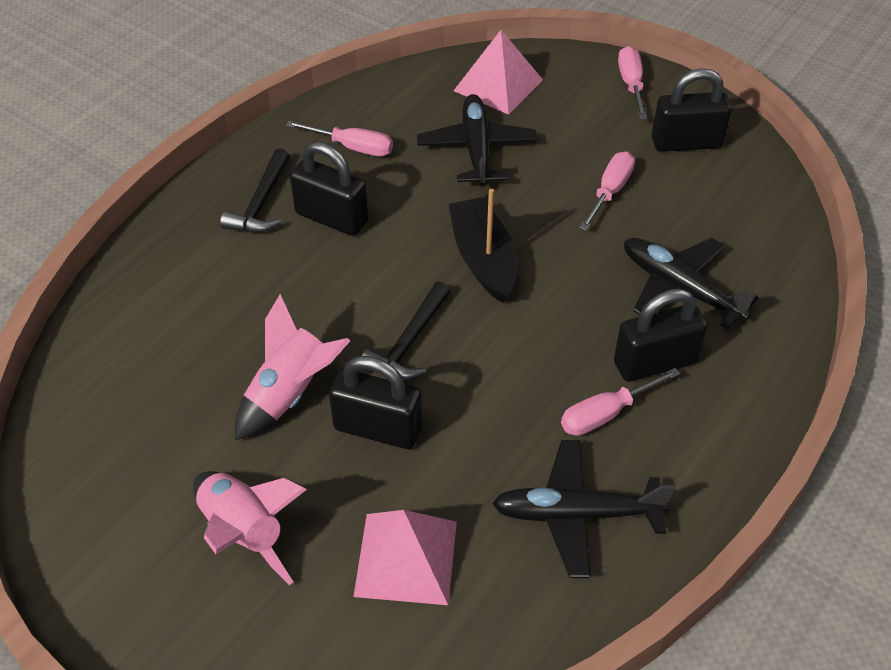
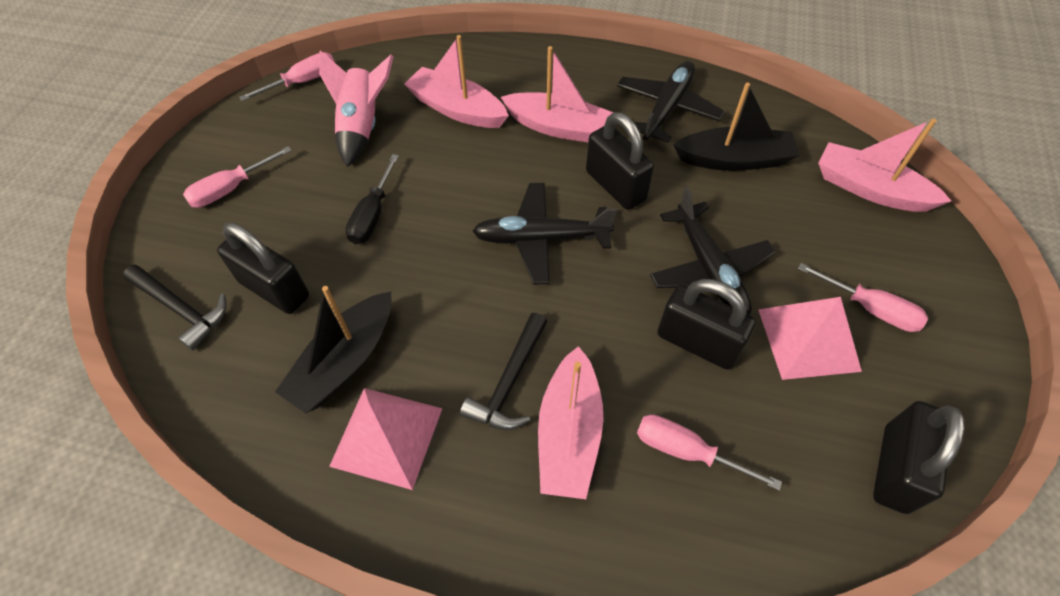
black boat: [449,189,517,303] = 1 -> [275,286,392,414] [673,83,800,171] = 2
black screwdriver: none = 0 -> [345,154,399,244] = 1
pink boat: none = 0 -> [404,35,509,128] [501,46,614,142] [538,346,603,499] [818,118,951,212] = 4
pink rocket: [193,471,307,585] [235,294,350,440] = 2 -> [319,50,394,167] = 1

